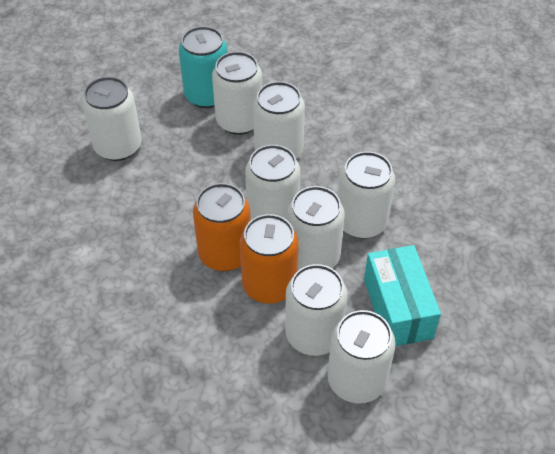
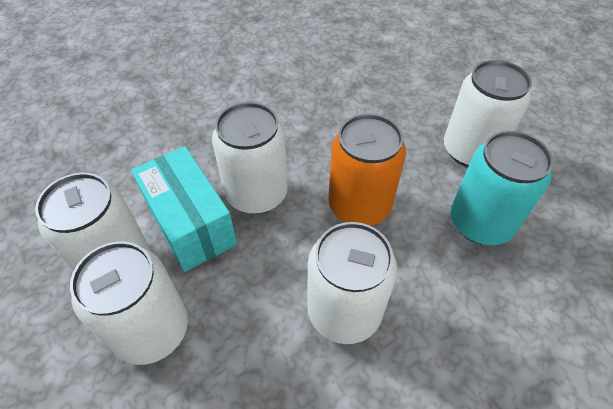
orange can: [193,183,251,271] [240,214,299,304] = 2 -> [328,114,406,226] = 1
white can: [82,77,142,161] [212,51,262,135] [245,145,300,220] [253,81,305,159] [285,264,348,356] [287,186,345,270] [327,310,395,404] [338,151,395,239] = 8 -> [35,173,149,271] [70,241,188,365] [212,102,288,214] [308,222,397,344] [444,60,532,167] = 5

